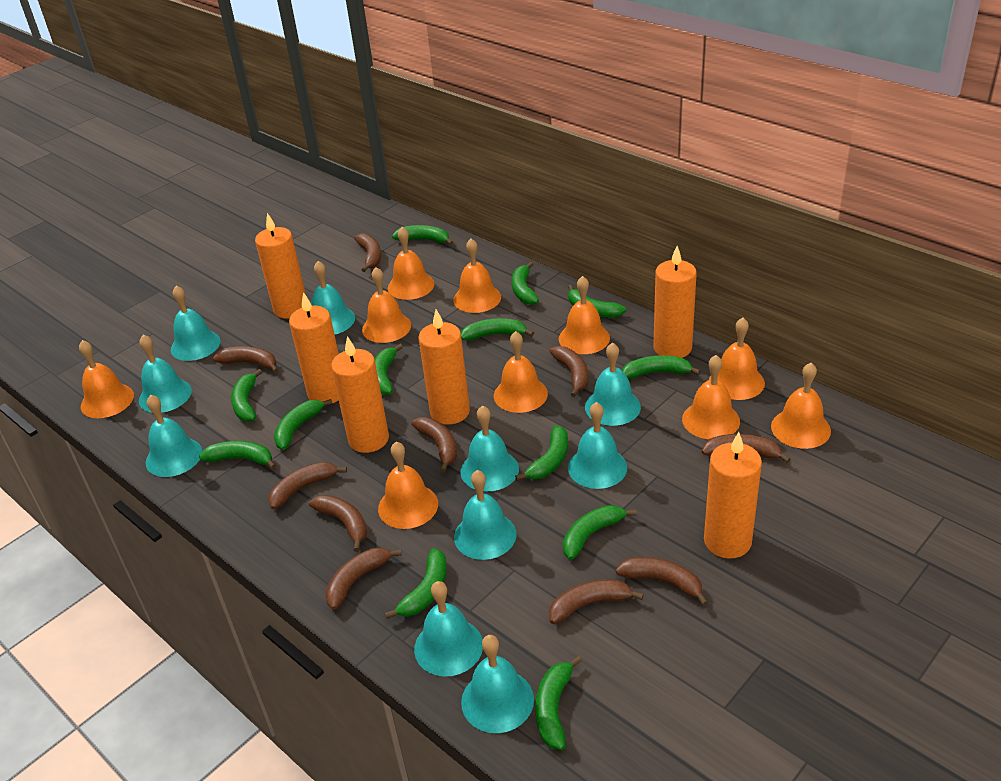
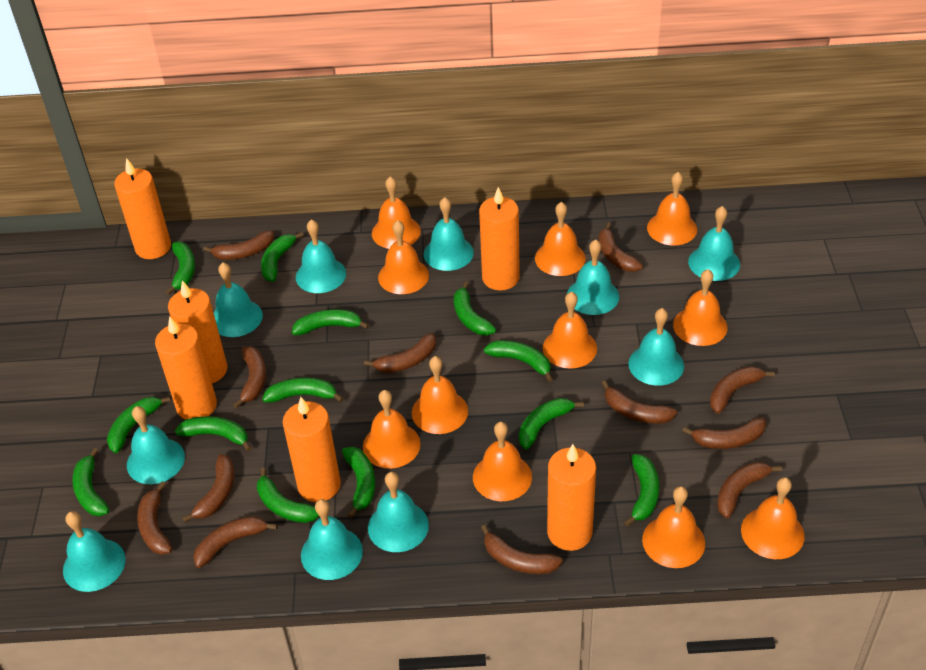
brown banana: [213,346,278,373] [268,462,347,509] [309,495,367,552] [325,548,402,610] [354,233,381,272] [411,417,457,472] [549,579,644,624] [550,346,588,397] [616,557,708,606] [702,434,791,463] = 10 -> [137,482,172,555] [182,454,235,523] [193,516,278,568] [203,230,274,260] [233,346,266,408] [364,333,436,373] [481,525,563,574] [598,222,643,272] [602,380,677,424] [682,417,766,449] [710,366,775,414] [717,462,782,518] = 12
orange bell: [79,340,134,418] [362,267,411,343] [378,442,438,529] [388,227,434,300] [453,239,501,313] [494,331,548,413] [559,276,610,354] [682,355,740,439] [709,317,765,400] [771,363,831,449] = 10 -> [363,390,421,469] [372,176,421,249] [378,220,429,294] [412,356,468,434] [473,422,532,501] [535,202,586,276] [543,292,597,369] [642,486,705,568] [647,172,697,245] [673,269,728,346] [741,477,805,559] = 11

